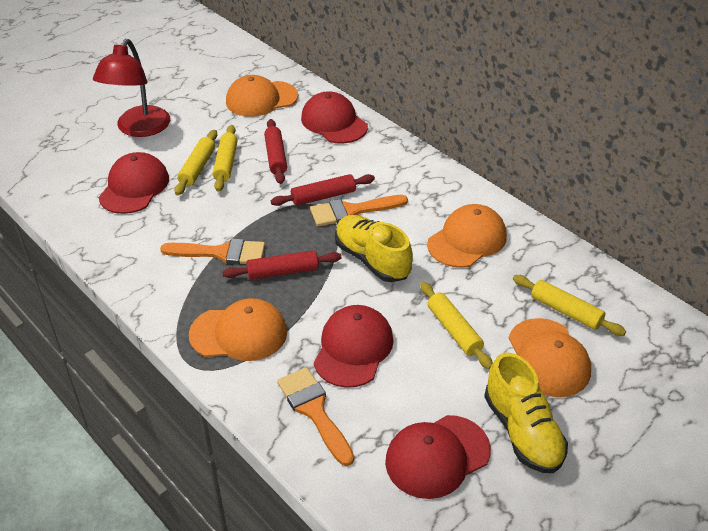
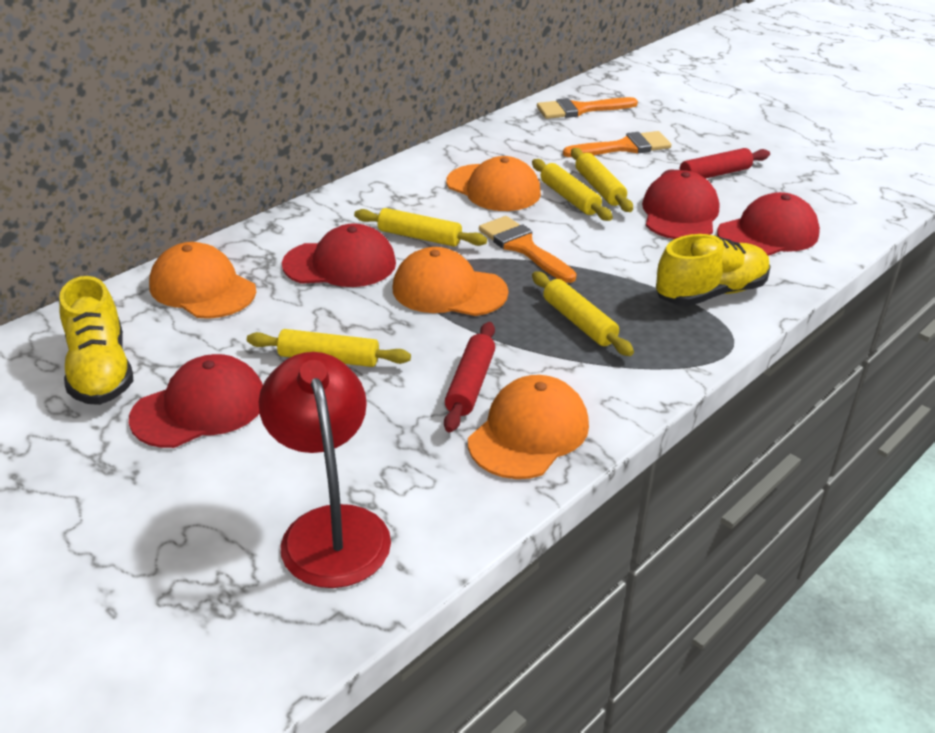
red rolling pin: [222,250,341,280] [264,119,287,184] [271,174,375,206] = 3 -> [444,322,495,432] [661,148,770,179] = 2
yellow rolling pin: [174,130,217,195] [213,125,238,192] [420,282,493,369] [513,275,626,336] = 4 -> [247,329,411,367] [354,208,487,247] [532,159,613,221] [532,272,634,356] [571,148,633,212] = 5

